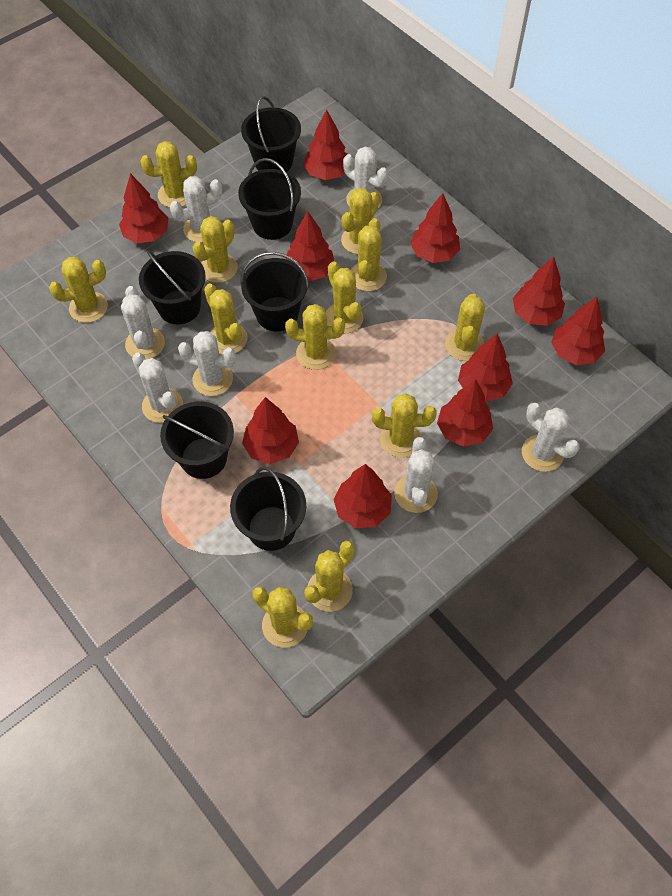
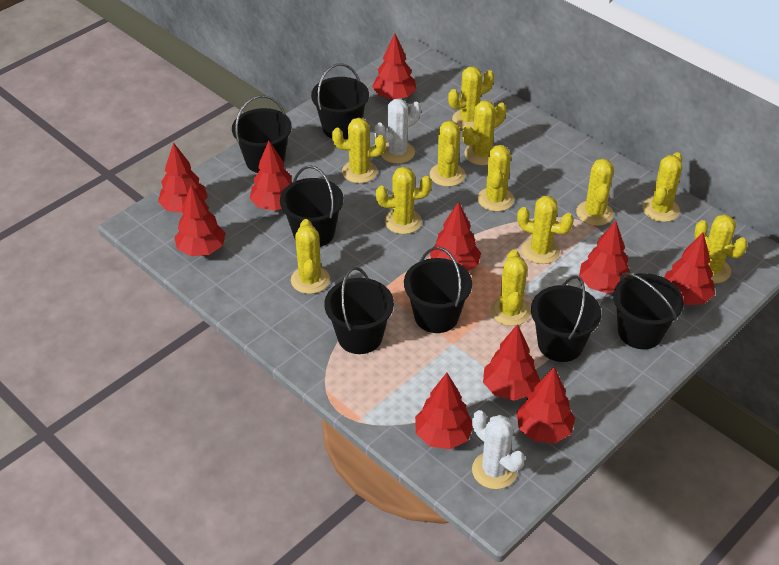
black bucket: [139,251,206,324] [160,402,234,479] [230,467,306,551] [238,158,301,240] [240,252,309,331] [241,96,301,172] = 6 -> [232,95,292,173] [280,165,344,247] [311,63,369,139] [324,267,394,354] [404,247,472,333] [531,275,601,362] [613,272,684,349] = 7
white cactus: [121,286,165,359] [132,353,183,423] [170,176,222,243] [178,331,236,396] [343,147,388,208] [394,437,438,513] [522,403,580,472] = 7 -> [374,99,421,164] [472,410,525,489] = 2

